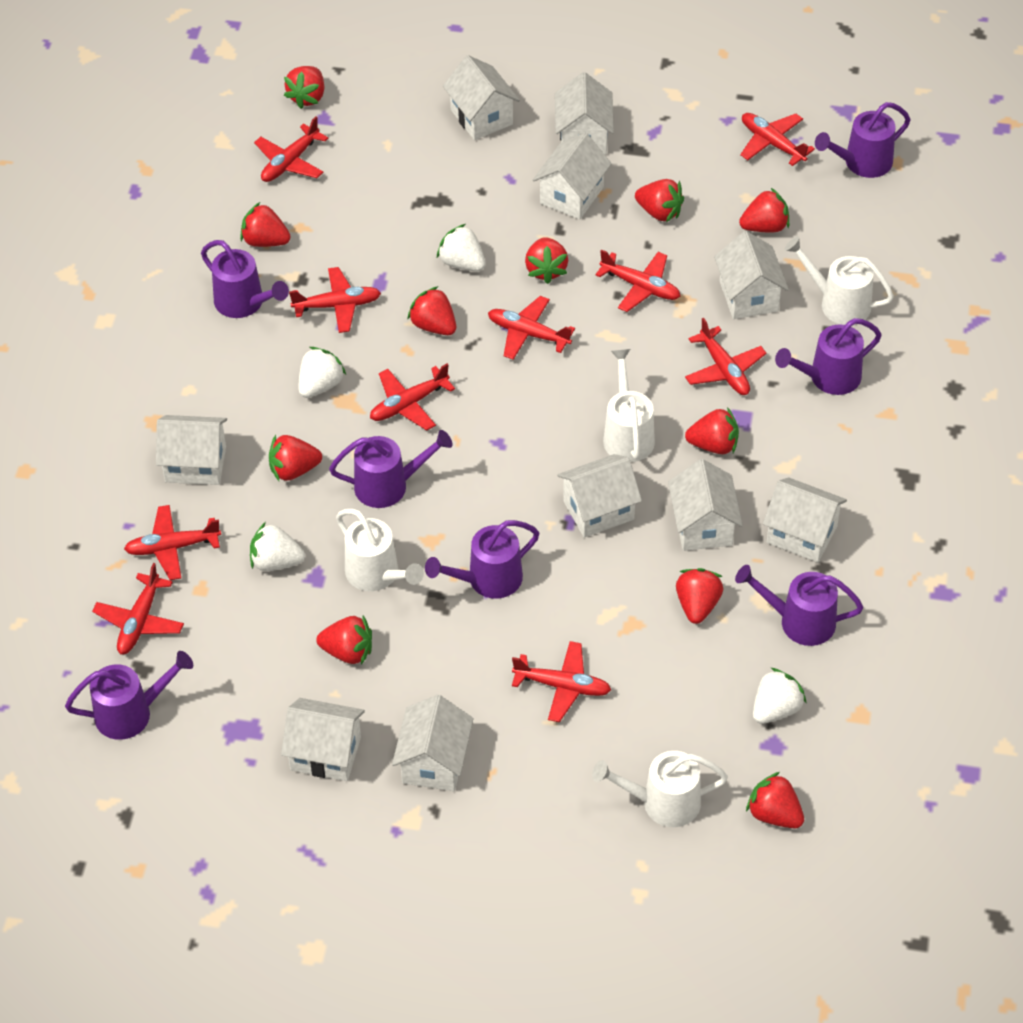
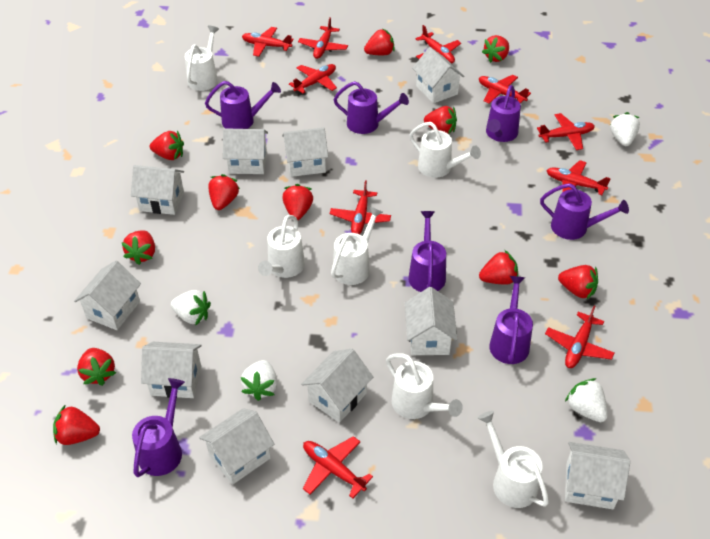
white watering can: [336,509,424,591] [592,751,728,827] [603,349,655,462] [784,236,894,325] = 4 -> [185,26,219,91] [258,215,305,278] [331,206,383,285] [386,353,463,419] [410,122,481,178] [478,411,549,508] = 6

